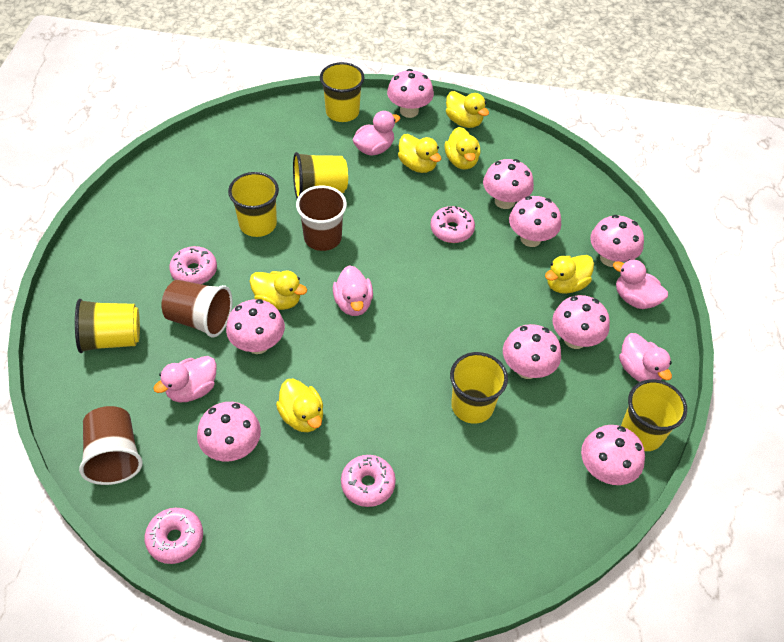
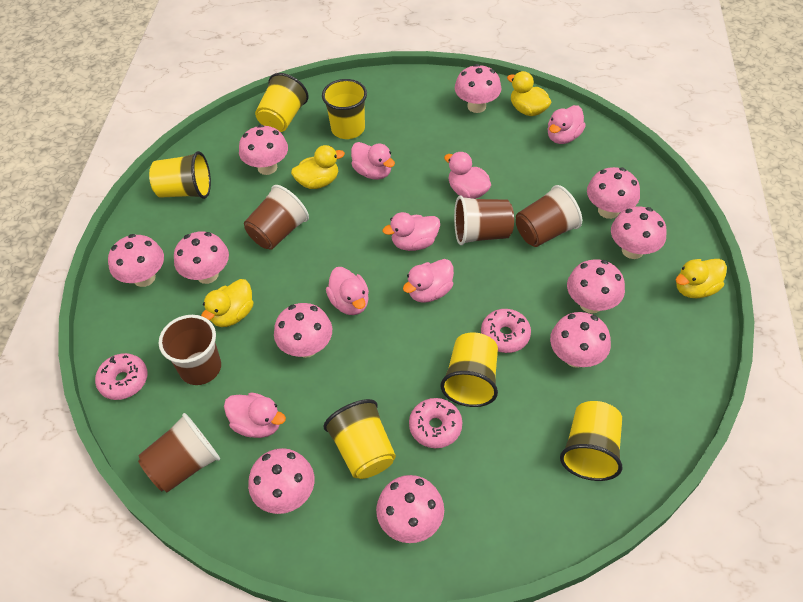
brown cup: [79,406,143,485] [161,280,232,337] [296,186,347,251] = 3 -> [138,413,220,492] [159,315,221,385] [244,185,309,250] [454,195,514,245] [516,185,582,247] = 5
pink donut: [145,508,203,564] [169,246,217,284] [341,455,396,507] [430,206,475,243] = 4 -> [95,353,148,400] [409,398,463,448] [481,309,531,353] = 3
pink duck: [153,356,217,402] [333,265,373,316] [353,111,400,156] [613,259,668,309] [619,333,672,382] = 5 -> [224,392,286,438] [326,267,369,315] [351,142,395,180] [383,212,440,251] [403,259,454,303] [444,152,491,199] [547,105,586,144] = 7
pink mushroom: [197,402,261,462] [226,299,285,354] [387,69,434,118] [483,159,534,209] [503,324,561,379] [509,196,561,247] [552,295,610,349] [581,425,645,485] [590,215,644,267] = 9 -> [108,234,164,287] [174,231,229,284] [239,125,288,175] [248,448,315,514] [274,303,332,358] [376,475,444,543] [455,64,501,113] [550,312,611,368] [567,259,625,314] [587,167,640,219] [611,206,666,259] = 11
yellow duck: [250,271,307,310] [276,379,323,432] [398,134,441,173] [445,127,480,170] [446,91,489,128] [545,255,594,294] = 6 -> [201,279,253,327] [291,145,345,189] [507,71,551,116] [676,259,727,298] = 4

